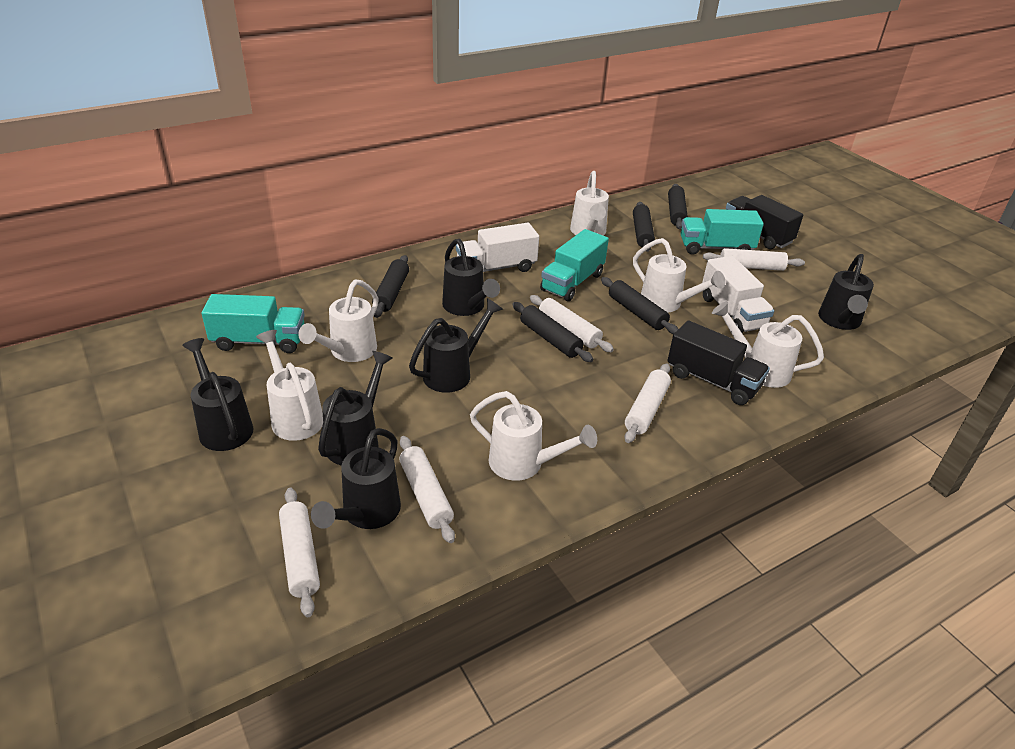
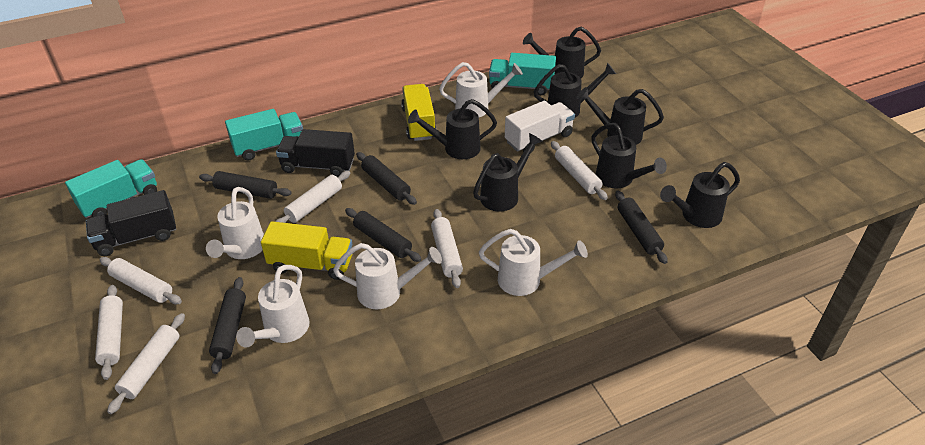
black watering can: [182,338,253,451] [311,428,401,529] [318,351,393,465] [409,298,503,393] [442,239,500,316] [818,254,874,330] = 6 -> [408,99,497,159] [473,133,543,211] [523,27,601,78] [534,63,616,118] [576,87,664,145] [591,123,667,188] [660,162,740,228] = 7
white rolling pin: [279,488,320,617] [399,436,455,543] [530,295,614,352] [624,363,671,443] [703,248,805,271] = 5 -> [95,285,123,380] [99,257,182,304] [107,313,185,414] [275,171,350,223] [431,209,463,288] [551,141,608,200] = 6
white truck: [456,223,539,272] [702,256,774,333] = 2 -> [505,101,575,152] = 1
white watering can: [256,330,323,441] [298,280,379,362] [470,391,597,481] [570,171,609,236] [633,238,725,312] [712,301,824,388] = 6 -> [206,187,264,259] [236,265,310,348] [333,243,442,309] [439,62,523,117] [479,229,588,296] = 5
yellow truck: none = 0 -> [261,221,352,280] [401,84,436,141] = 2

